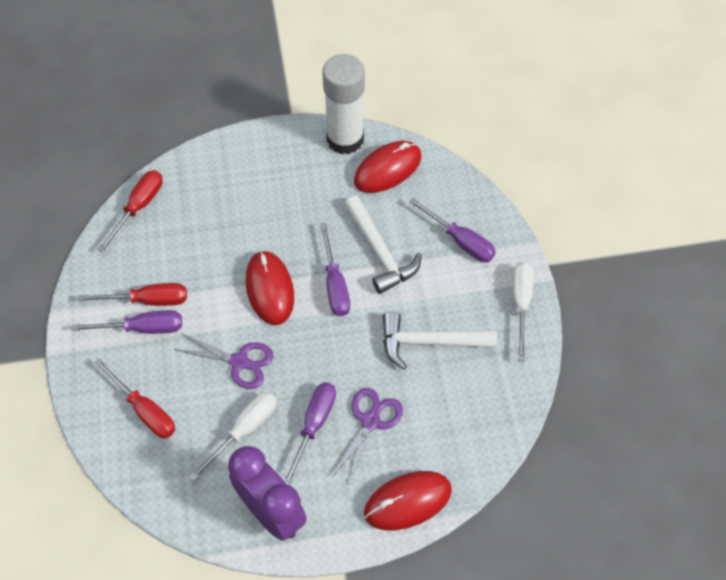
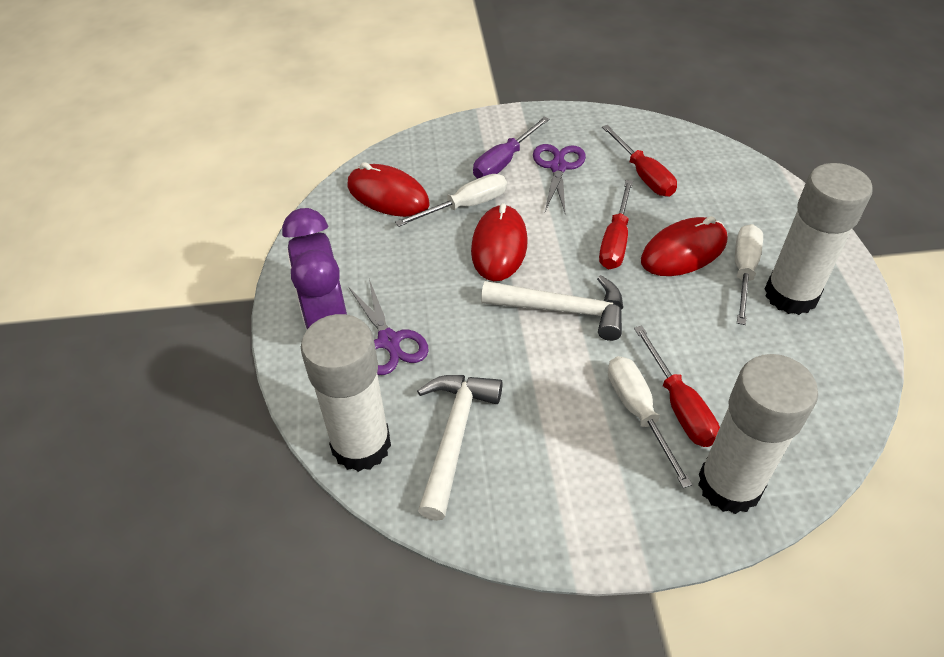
purple screwdriver: [71,310,182,334] [284,382,336,485] [320,222,350,316] [409,197,496,262] = 4 -> [473,116,550,179] = 1
white glue stick: [322,54,365,154] = 1 -> [301,314,391,472] [698,354,818,514] [765,163,873,315] = 3
white screwdriver: [189,392,277,481] [512,262,533,362] = 2 -> [395,174,507,227] [608,356,692,488] [735,224,763,325] = 3

